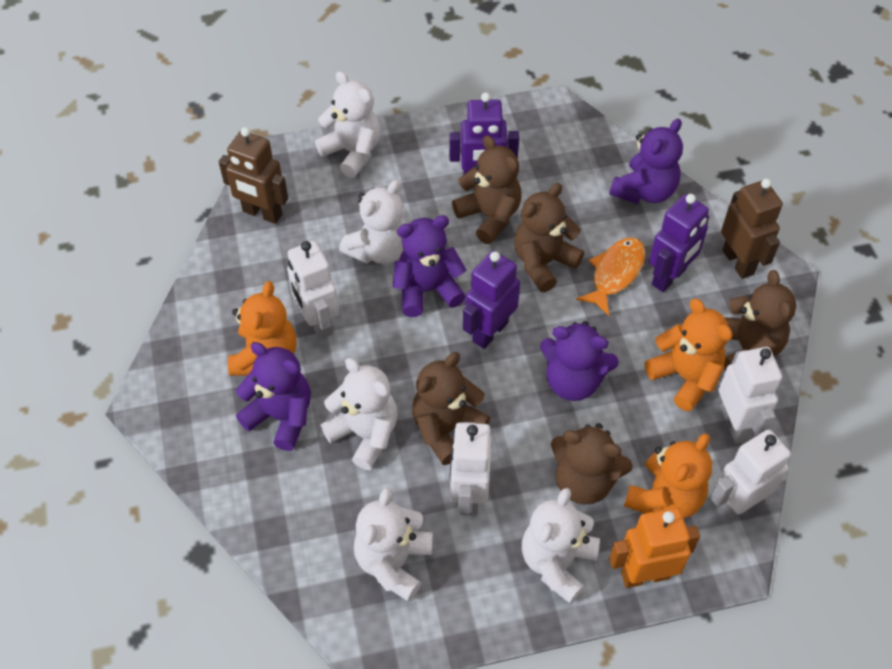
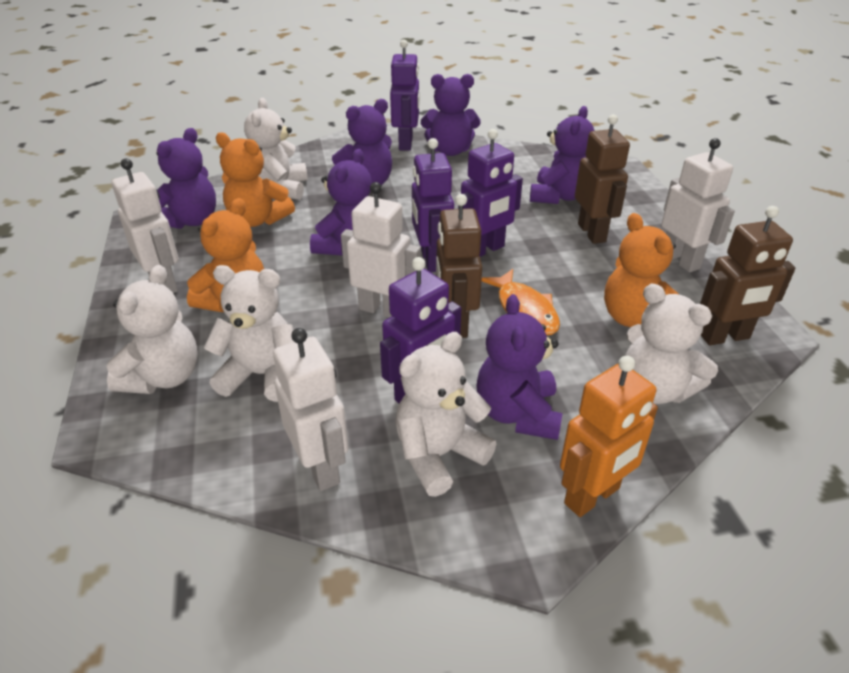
brown robot: [219,127,288,224] [721,179,783,279] = 2 -> [436,194,482,338] [575,114,630,244] [700,206,796,345] = 3
brown teddy bear: [412,352,490,465] [452,135,522,244] [514,183,584,292] [551,423,633,505] [724,270,796,371] = 5 -> none = 0
purple robot: [449,93,519,175] [463,251,520,349] [649,194,709,292] = 3 -> [380,257,461,403] [390,40,420,151] [412,138,454,272] [458,129,523,257] = 4
purple teddy bear: [236,342,311,451] [393,215,466,317] [540,321,619,401] [609,119,683,204] = 4 -> [156,128,216,229] [310,149,372,256] [332,99,392,185] [421,74,481,156] [476,294,563,440] [530,106,595,204] = 6

